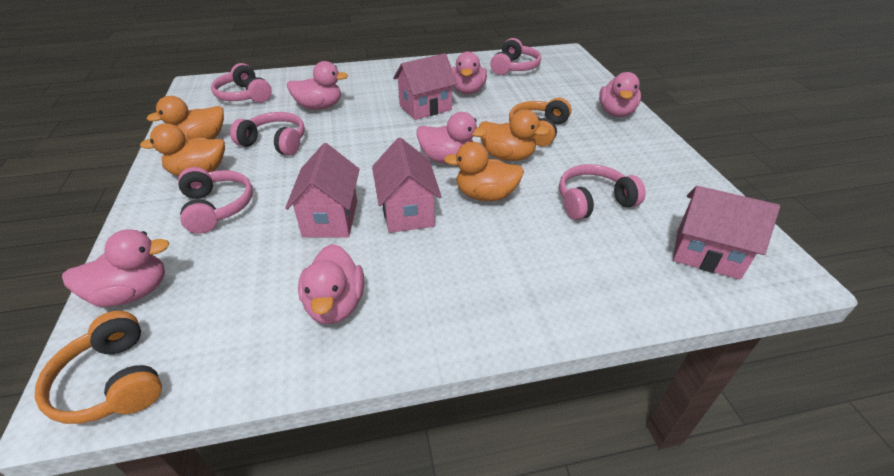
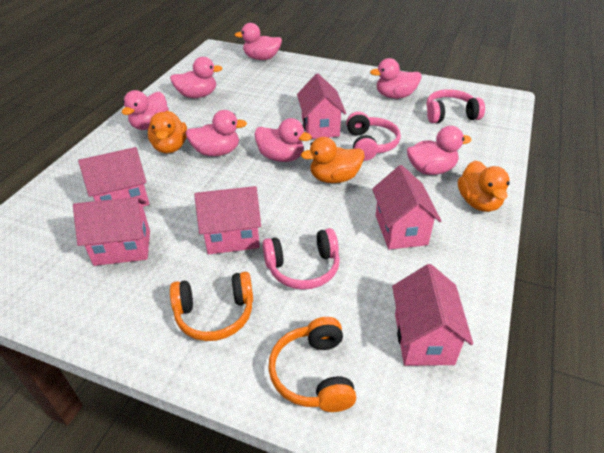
orange duck: [140,123,225,176] [147,96,224,140] [444,142,524,201] [479,110,549,161] = 4 -> [148,111,187,153] [301,137,365,183] [458,160,510,212] = 3
pink duck: [62,229,170,307] [287,61,348,110] [298,244,364,324] [416,112,487,164] [452,51,487,94] [599,72,641,117] = 6 -> [122,90,169,130] [170,57,223,98] [186,110,247,156] [235,23,282,60] [254,118,312,162] [370,58,421,99] [407,126,472,175] = 7
pink headphones: [178,167,253,234] [211,63,272,103] [230,112,305,156] [490,38,541,75] [559,164,646,220] = 5 -> [262,228,340,290] [346,111,401,160] [426,89,485,123] = 3
pink house: [285,143,360,237] [372,138,442,233] [393,53,457,120] [673,186,780,280] = 4 -> [73,197,150,266] [78,147,150,207] [194,186,261,254] [297,74,346,139] [372,165,441,250] [392,264,473,366] = 6

